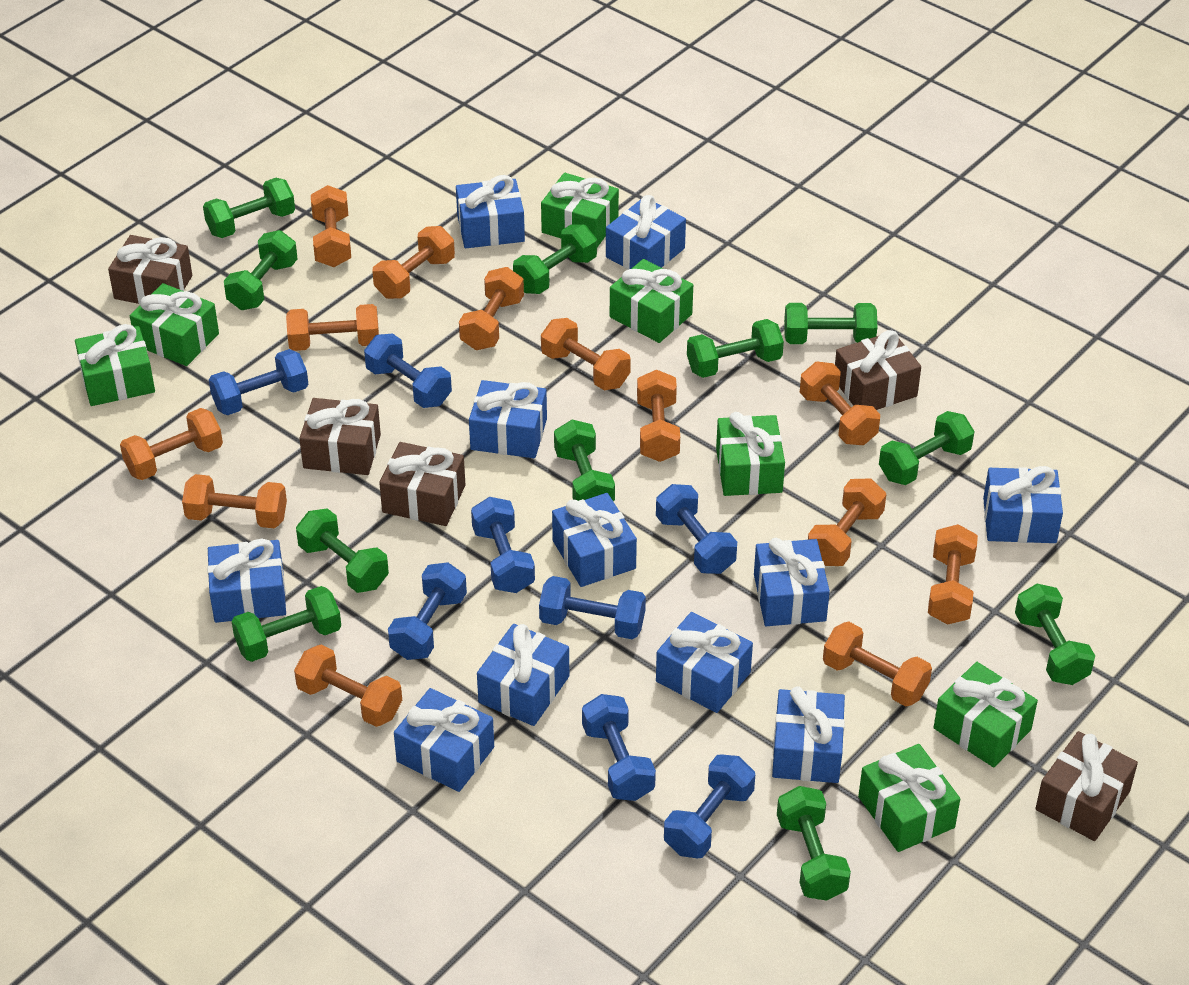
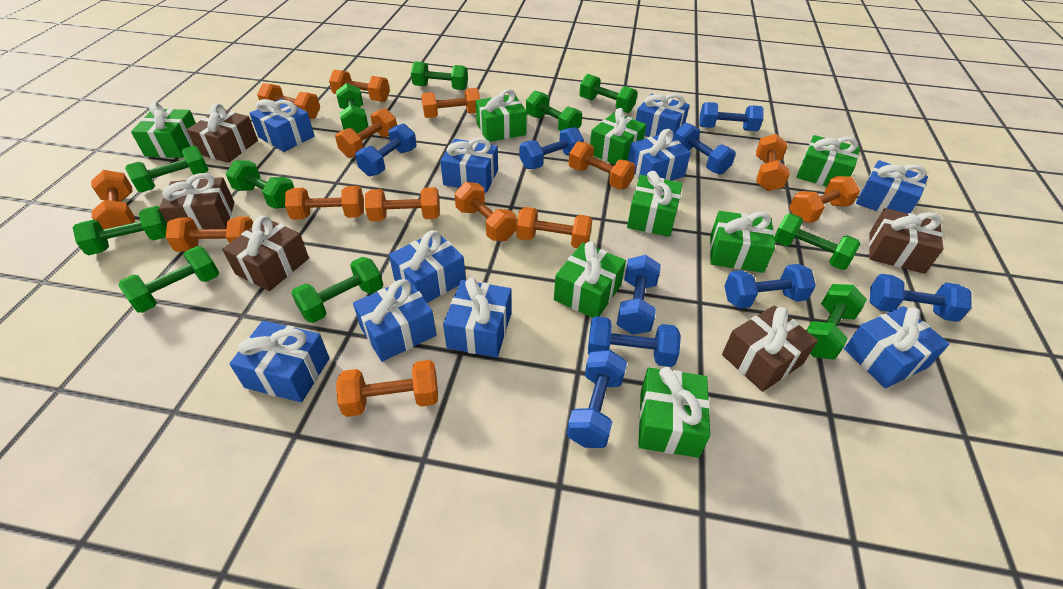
blue dumbbell: [209,349,308,415] [364,334,452,408] [388,562,467,660] [471,497,535,593] [539,576,646,639] [582,694,656,801] [656,484,737,574] [664,754,755,858] = 8 -> [355,123,416,176] [520,127,584,169] [567,350,627,448] [588,316,681,367] [617,255,661,335] [674,123,736,174] [699,102,764,131] [725,264,816,309] [870,274,971,322] = 9
blue gift: [207,539,286,623] [394,688,494,792] [456,175,525,248] [469,380,547,458] [477,624,569,726] [552,493,637,587] [606,195,686,270] [656,612,753,713] [754,537,830,626] [772,686,845,783] [983,466,1063,543] = 11 -> [229,320,330,402] [249,99,315,152] [353,279,436,362] [389,230,466,303] [440,138,498,193] [443,277,512,358] [628,129,691,181] [636,94,690,138] [844,306,949,388] [856,160,928,213] = 10
green gift: [75,324,155,406] [130,283,219,366] [541,173,619,247] [610,259,693,343] [716,412,785,496] [858,744,960,852] [934,662,1038,767] = 7 -> [131,102,196,158] [476,89,527,142] [554,241,626,318] [590,108,646,165] [627,171,682,237] [638,367,710,458] [710,211,775,273] [797,135,860,187] = 8
orange dumbbell: [120,408,223,480] [182,474,287,528] [286,304,379,351] [294,645,402,727] [311,185,351,267] [372,226,455,299] [459,267,524,350] [541,318,631,390] [637,370,680,462] [800,362,880,445] [808,478,886,566] [823,622,932,706] [928,524,978,625] = 13 -> [91,170,135,229] [165,216,253,252] [257,83,320,119] [285,186,364,220] [329,69,390,102] [335,108,397,158] [336,360,438,417] [365,187,440,221] [421,88,480,118] [454,182,517,241] [516,207,592,248] [568,141,636,189] [756,134,790,191] [789,176,860,223] = 14

